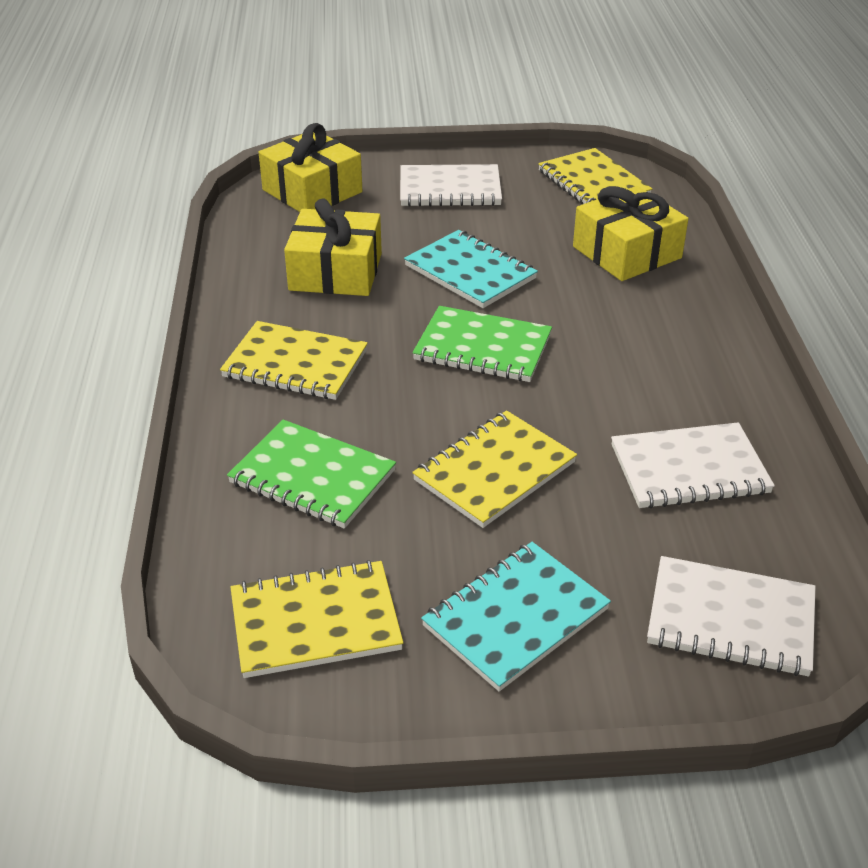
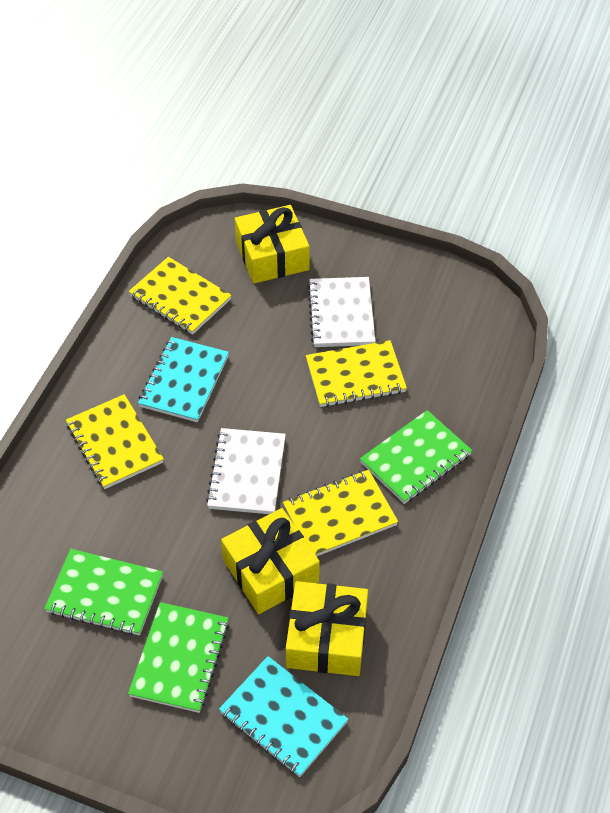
green notebook: [227,419,396,529] [412,306,552,382] = 2 -> [44,549,163,636] [128,602,229,713] [360,410,472,504] = 3
white notebook: [400,164,502,207] [611,422,775,509] [647,556,816,676] = 3 -> [206,428,286,514] [307,277,376,347] = 2

